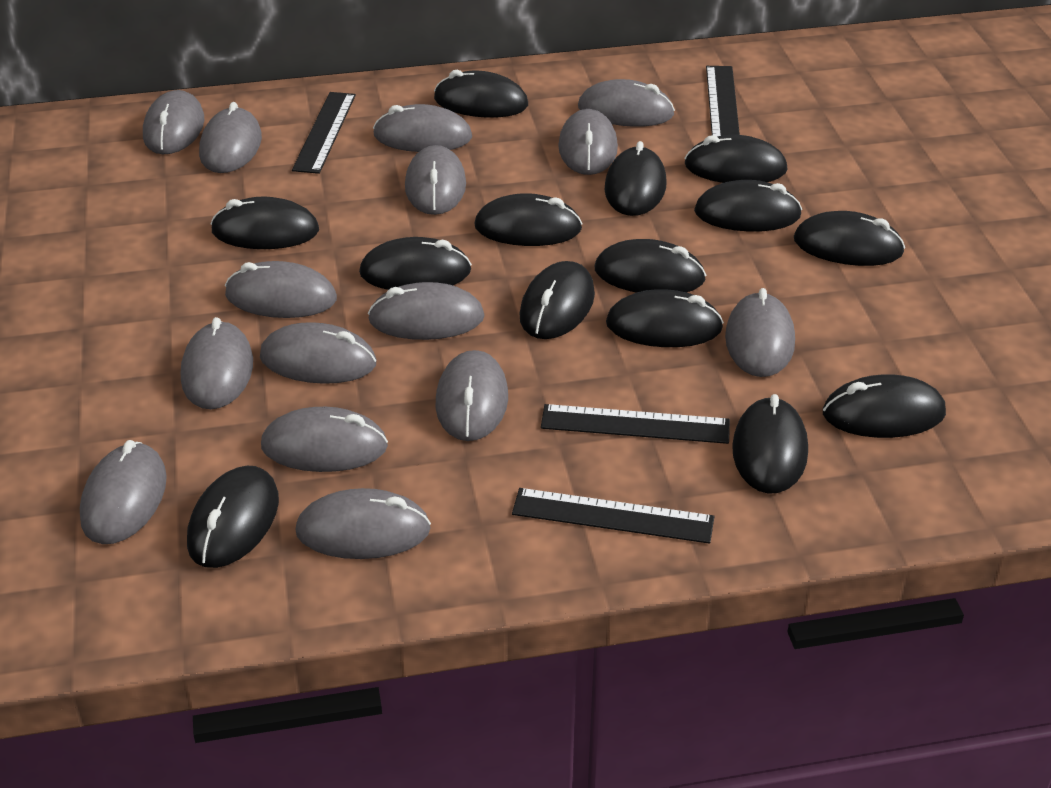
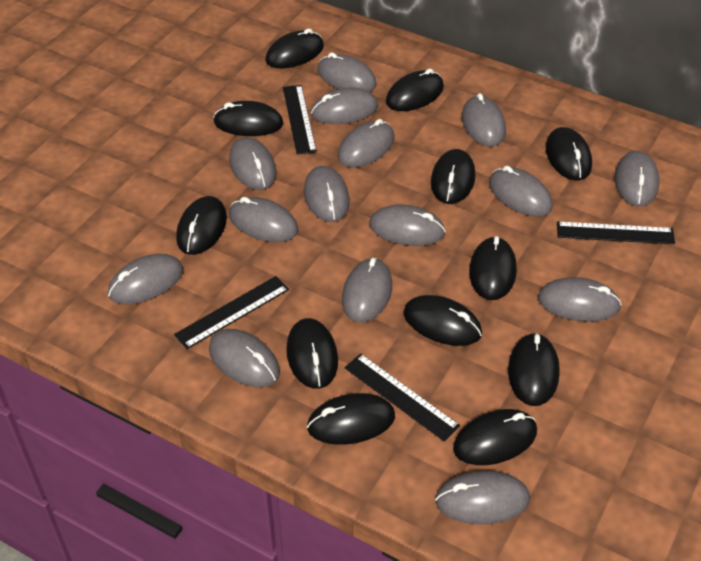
black mouse: [187,466,279,568] [211,197,319,249] [359,237,472,290] [434,70,528,118] [474,193,583,246] [519,261,595,339] [594,239,706,292] [604,141,666,216] [606,289,724,347] [684,135,788,183] [694,180,802,232] [732,394,808,494] [794,211,905,266] [823,374,946,438] = 14 -> [176,196,227,255] [213,101,283,136] [265,28,324,68] [286,318,338,389] [307,393,395,445] [386,68,444,111] [403,295,482,346] [431,149,475,204] [453,409,537,465] [469,236,517,300] [508,333,560,406] [546,127,592,180] = 12

